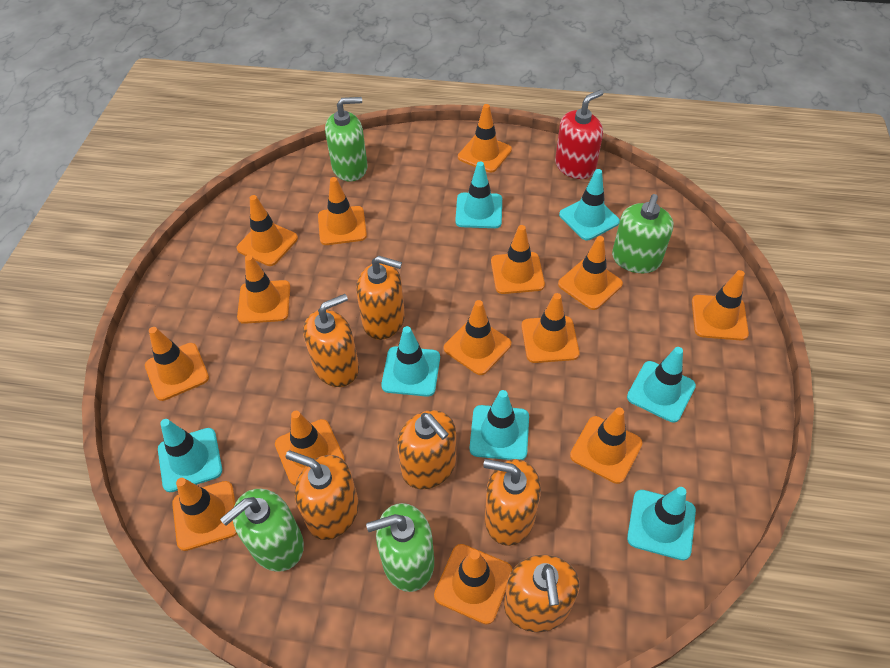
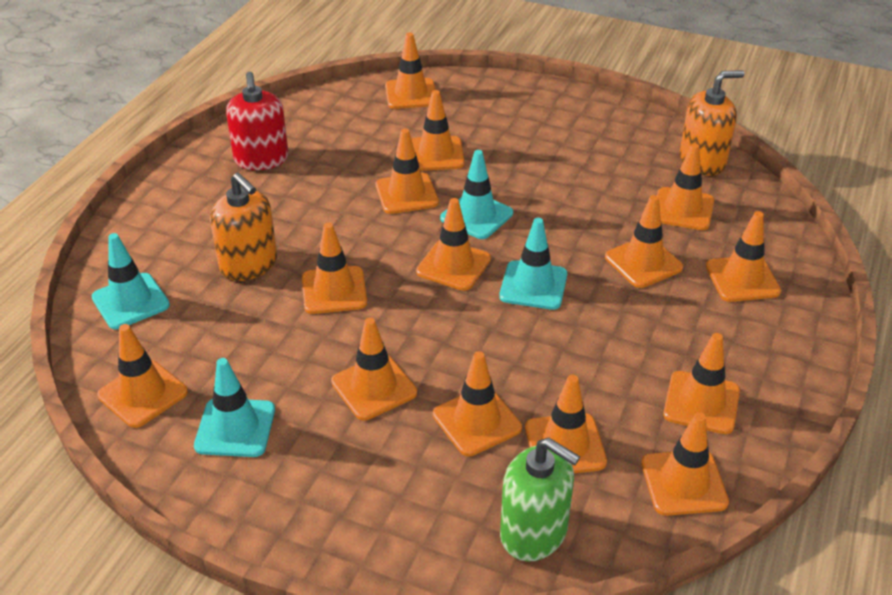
green soap dispenser: [220,489,304,572] [325,97,368,182] [366,503,434,592] [612,194,673,273] = 4 -> [500,438,580,561] = 1
orange soap dispenser: [286,451,359,540] [303,294,359,387] [356,256,405,340] [397,410,456,489] [483,459,541,546] [504,555,580,632] = 6 -> [210,173,277,281] [680,70,744,176] = 2
turquoise traffic cone: [158,419,222,492] [381,326,440,397] [455,161,502,228] [470,390,529,460] [559,169,620,240] [627,347,696,423] [627,487,696,560] = 7 -> [92,233,170,329] [194,358,275,457] [440,150,513,239] [499,218,567,310] = 4

